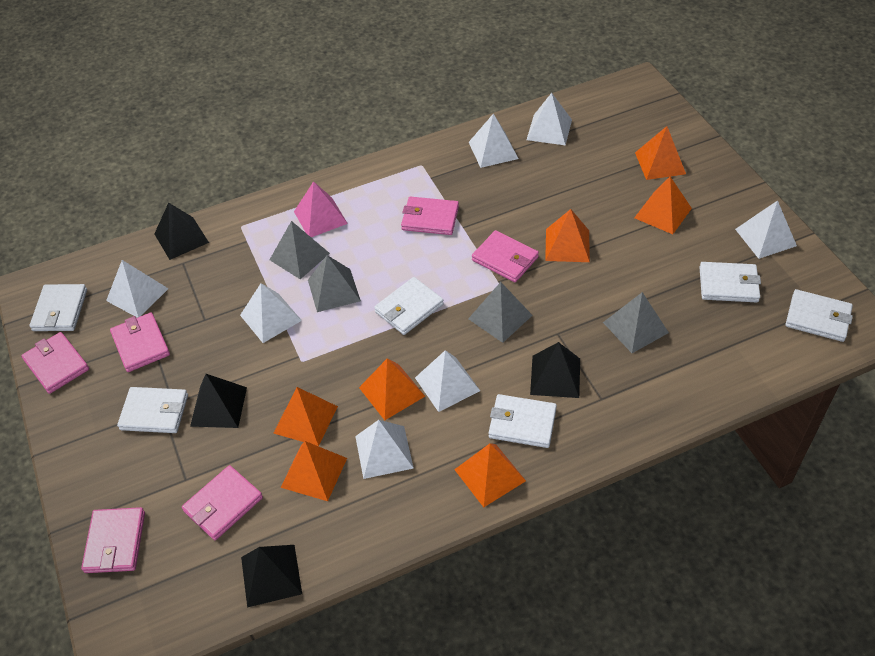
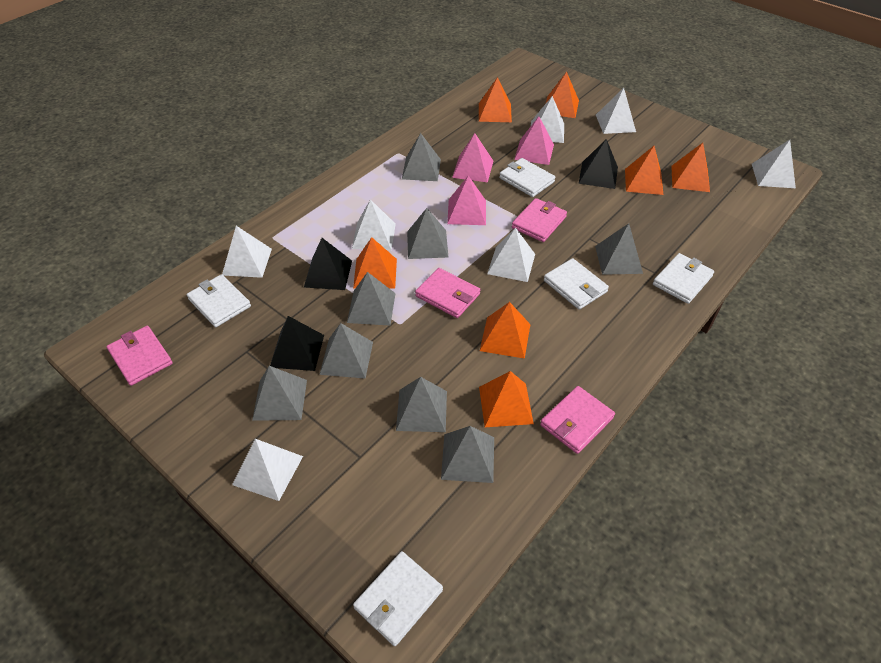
black pyramid: [154,203,209,260] [190,374,247,428] [241,545,302,607] [530,342,580,398] = 4 -> [270,316,324,371] [304,238,352,290] [579,139,618,189] = 3
grey pyramid: [270,221,330,279] [308,255,361,312] [468,282,533,343] [603,292,669,353] = 4 -> [252,366,307,421] [319,323,373,379] [347,272,396,326] [396,377,447,432] [402,133,441,181] [407,208,448,259] [441,426,494,483] [595,223,643,275] = 8
pink pyramid: [294,181,348,237] = 1 -> [447,175,486,225] [452,133,493,183] [514,116,554,165] = 3
pink wallet: [21,332,89,394] [81,507,145,573] [110,312,170,372] [182,465,263,540] [401,197,459,235] [472,230,539,283] = 6 -> [106,326,173,386] [415,268,480,318] [512,198,567,242] [540,386,615,454] = 4
white wallet: [29,284,87,331] [117,387,188,433] [374,277,444,335] [488,394,557,448] [699,262,761,302] [785,289,853,342] = 6 -> [186,274,251,327] [353,551,443,646] [499,158,555,197] [544,258,609,310] [653,253,714,304] = 5

